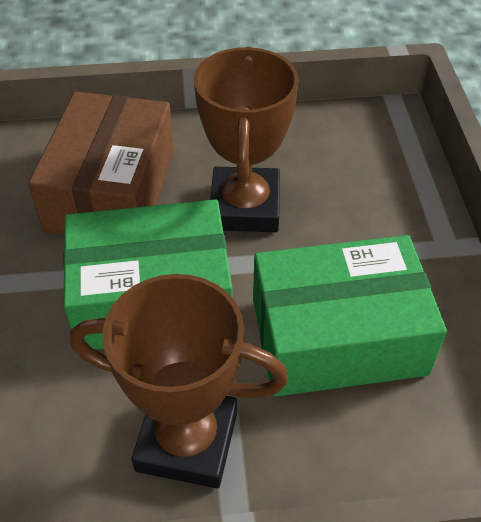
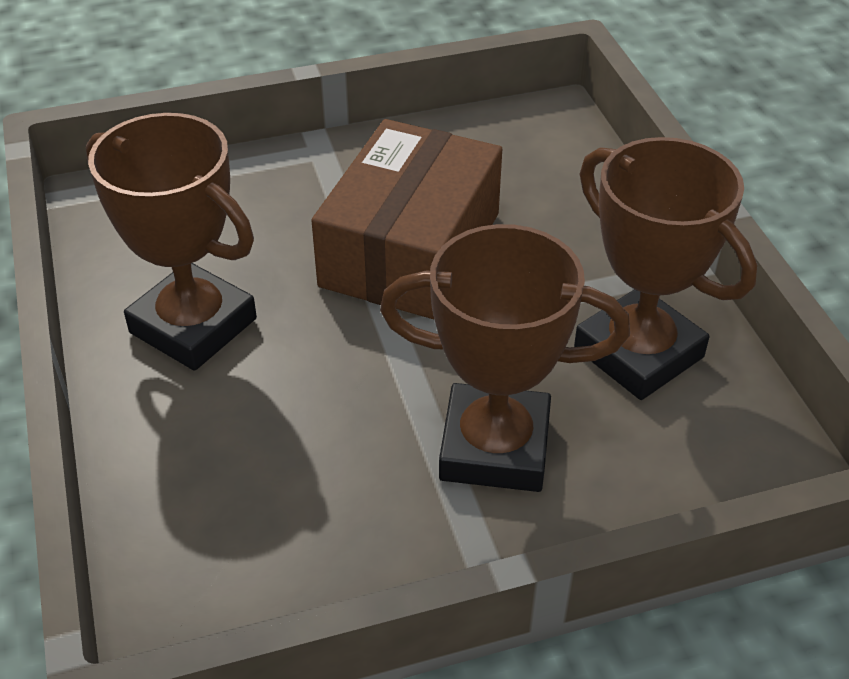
brown trophy: [70,274,289,488] [194,46,299,232] = 2 -> [86,113,257,371] [380,224,630,492] [574,137,757,400] = 3
green box: [63,199,233,350] [253,235,447,397] = 2 -> none = 0

